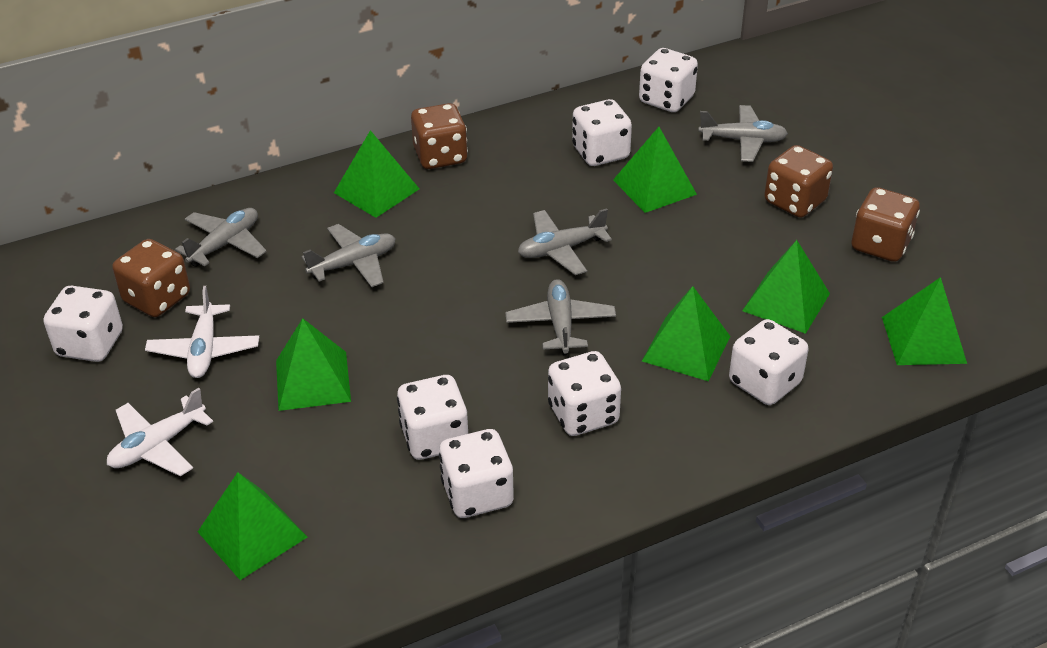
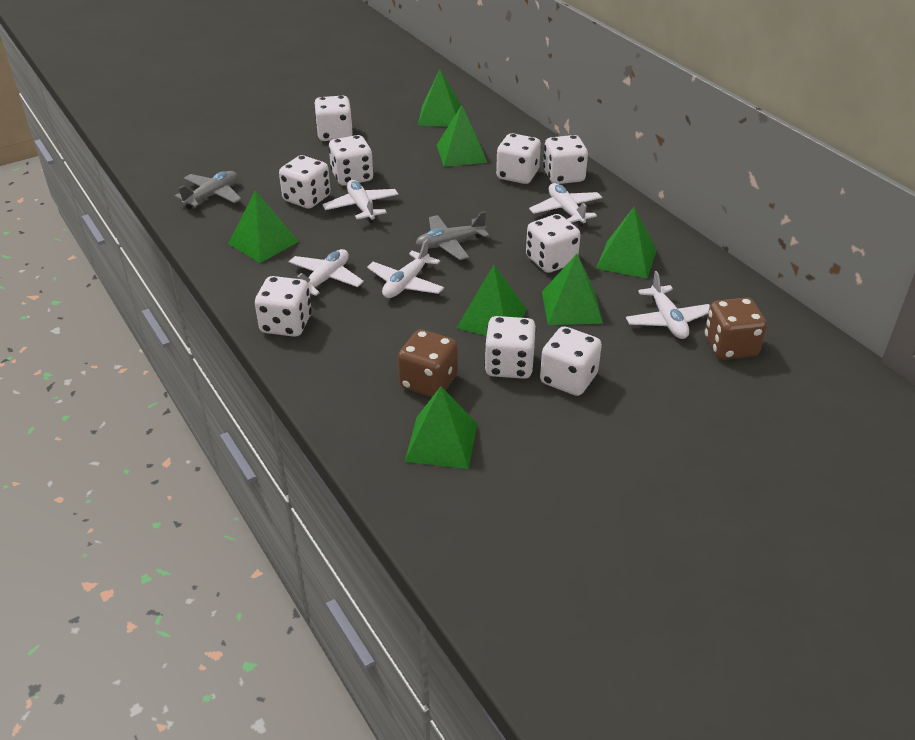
brown dice: [112,239,190,317] [411,103,468,169] [764,145,833,218] [852,187,920,262] = 4 -> [398,330,458,397] [705,298,767,360] = 2
grey plane: [175,208,267,267] [302,224,396,288] [505,279,616,356] [518,208,612,275] [698,105,788,162] = 5 -> [175,171,242,209] [416,211,489,260] = 2
white dice: [44,286,123,362] [397,375,468,460] [439,429,514,518] [548,351,621,436] [572,99,632,166] [639,48,698,112] [729,319,808,405] = 7 -> [255,276,312,337] [279,155,331,209] [314,96,353,141] [328,135,374,186] [484,316,536,379] [496,133,541,184] [526,214,581,273] [540,326,602,396] [543,135,588,184] = 9
white plane: [107,388,213,476] [145,286,259,378] = 2 -> [289,249,364,296] [322,180,398,223] [367,239,444,298] [529,183,602,227] [626,271,710,339] = 5

